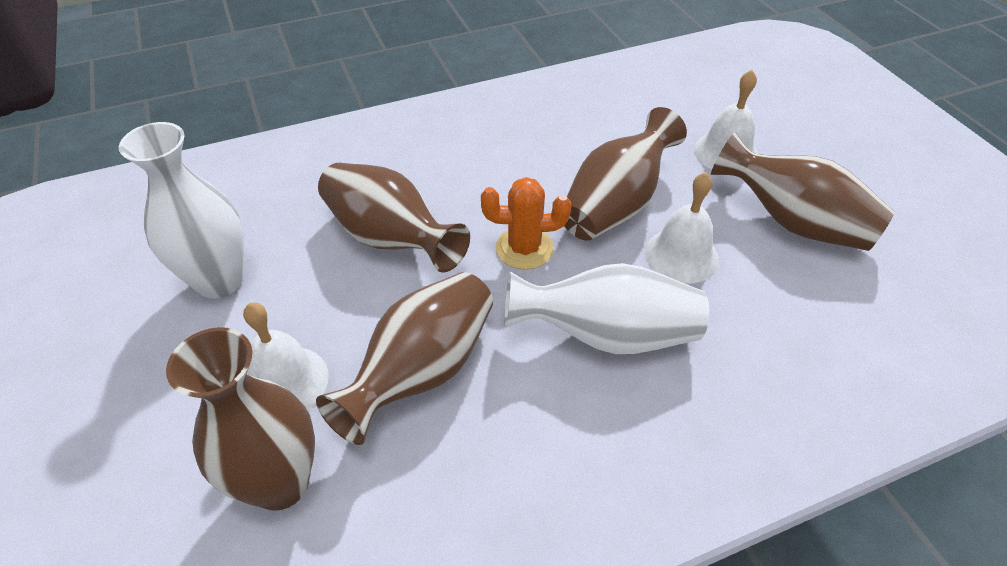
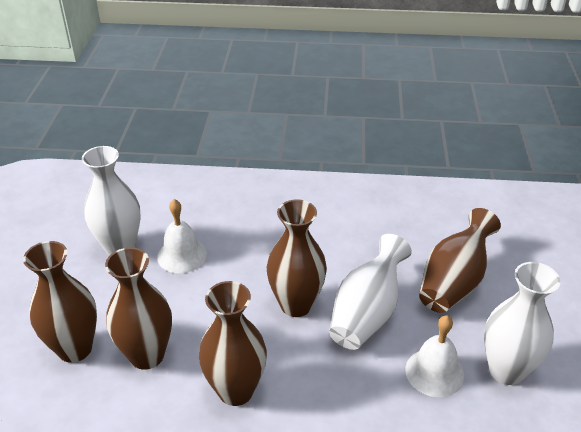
orange cactus: [481,177,571,270] = 1 -> none = 0
white bell: [243,302,328,410] [645,172,719,284] [694,70,758,169] = 3 -> [157,199,207,273] [405,315,464,397] = 2
white vase: [119,122,244,299] [505,263,709,354] = 2 -> [82,146,140,256] [329,234,412,350] [484,262,560,385] = 3

